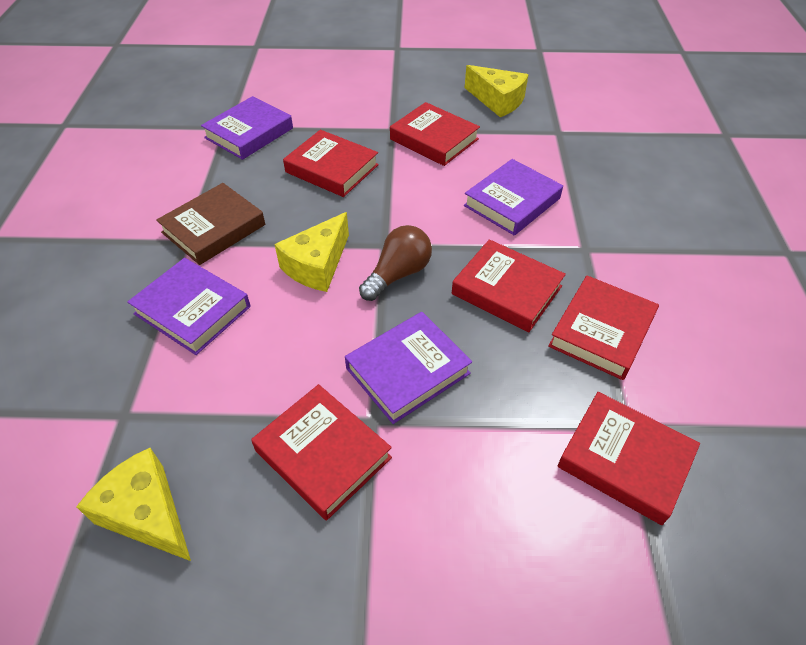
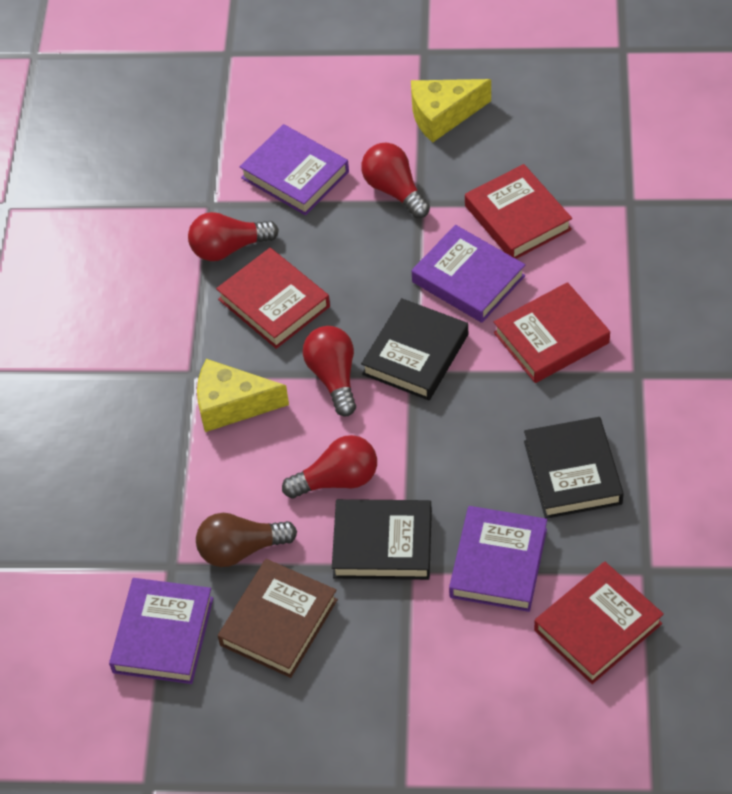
black book: none = 0 -> [332,499,432,580] [361,298,468,400] [524,417,624,519] = 3
red book: [251,384,392,521] [283,130,379,197] [390,102,480,166] [452,239,566,332] [548,275,659,380] [557,392,700,525] = 6 -> [216,248,330,349] [465,164,572,259] [494,282,610,383] [534,562,664,684] = 4
red light bulb: none = 0 -> [188,212,279,261] [282,435,377,498] [303,326,356,416] [361,143,430,218] = 4
yellow cheese: [76,448,191,561] [274,212,349,292] [465,65,528,117] = 3 -> [197,359,289,432] [411,79,491,143] = 2

